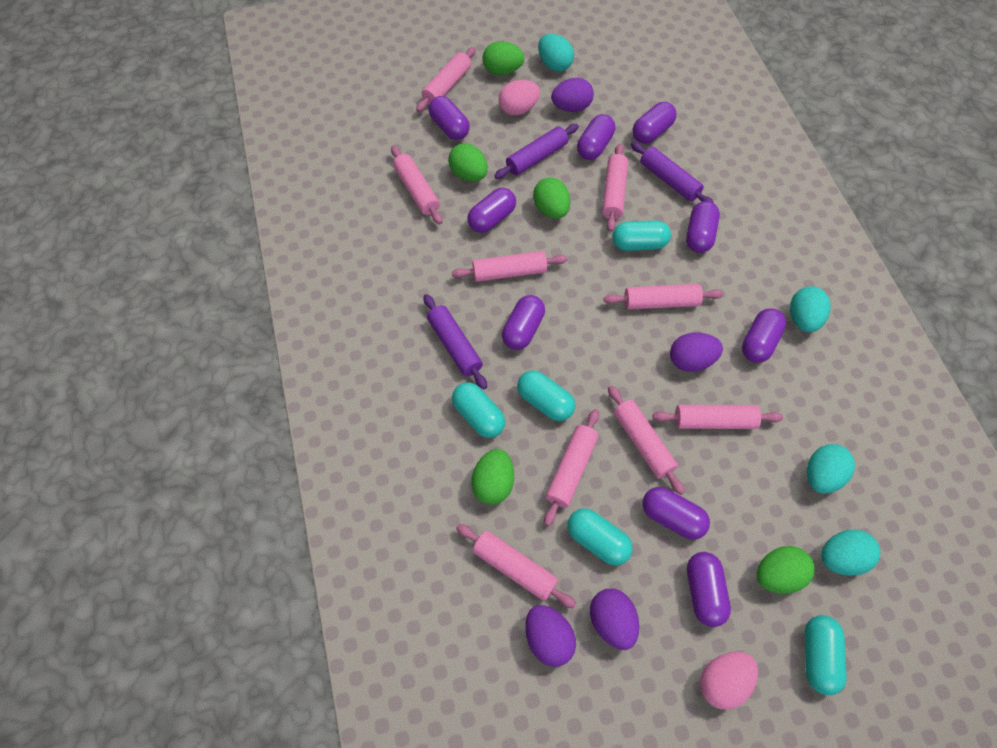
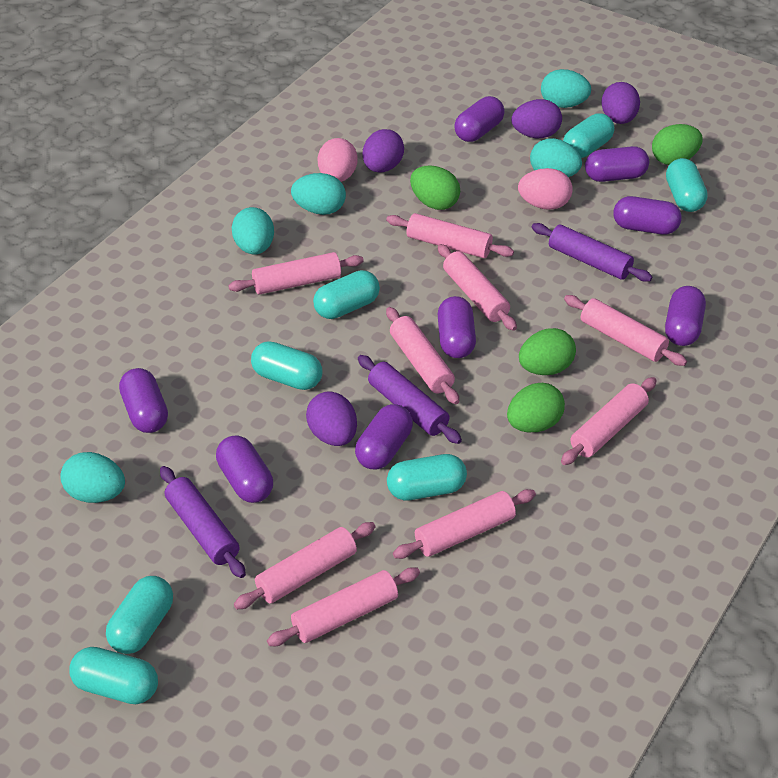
green egg: [448,143,488,181] [471,449,514,505] [483,41,524,75] [533,177,570,219] [757,546,815,594] = 5 -> [410,165,460,210] [507,383,565,432] [519,328,576,375] [652,124,703,165] = 4
purple capsule: [429,96,470,140] [468,188,516,233] [502,295,545,350] [577,114,615,160] [633,102,677,144] [642,487,710,540] [686,201,720,253] [687,552,731,627] [742,308,786,363] = 9 -> [119,368,168,433] [216,436,273,503] [355,404,413,470] [438,296,476,358] [454,96,505,142] [585,146,649,182] [613,196,682,235] [665,286,706,346] = 8
turquoise capsule: [452,382,505,438] [517,370,575,421] [567,508,633,566] [612,220,671,251] [804,615,847,695] = 5 -> [69,647,158,704] [106,576,173,654] [251,341,322,390] [313,270,380,319] [387,454,467,501] [563,113,614,158] [666,158,708,212] = 7
turquoise egg: [538,34,574,72] [790,286,831,332] [807,444,855,493] [821,530,880,576] = 4 -> [60,452,125,503] [232,207,274,255] [291,173,346,215] [530,138,582,177] [541,69,591,108] = 5

